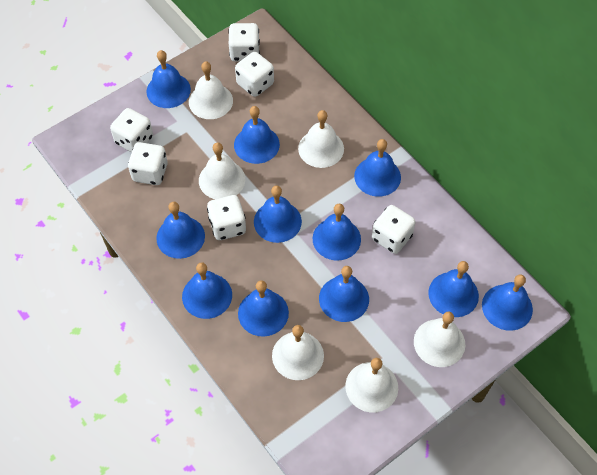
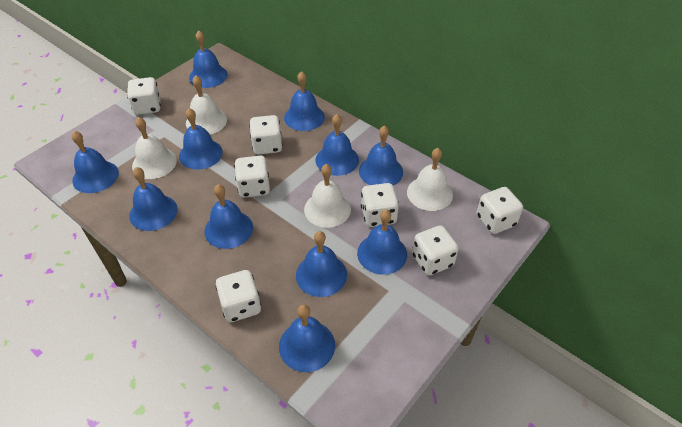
white bell: [189,61,233,119] [199,142,245,199] [272,325,324,380] [298,110,344,168] [345,358,398,412] [414,312,465,367] = 6 -> [132,117,177,179] [186,76,227,135] [304,164,351,228] [407,148,453,211] = 4
white dice: [110,108,153,153] [128,142,168,185] [207,195,246,240] [228,23,260,61] [235,52,274,97] [372,205,416,254] = 6 -> [127,77,161,115] [215,270,261,322] [234,156,270,198] [249,115,283,155] [361,183,399,227] [412,225,459,275] [477,187,523,234] = 7

